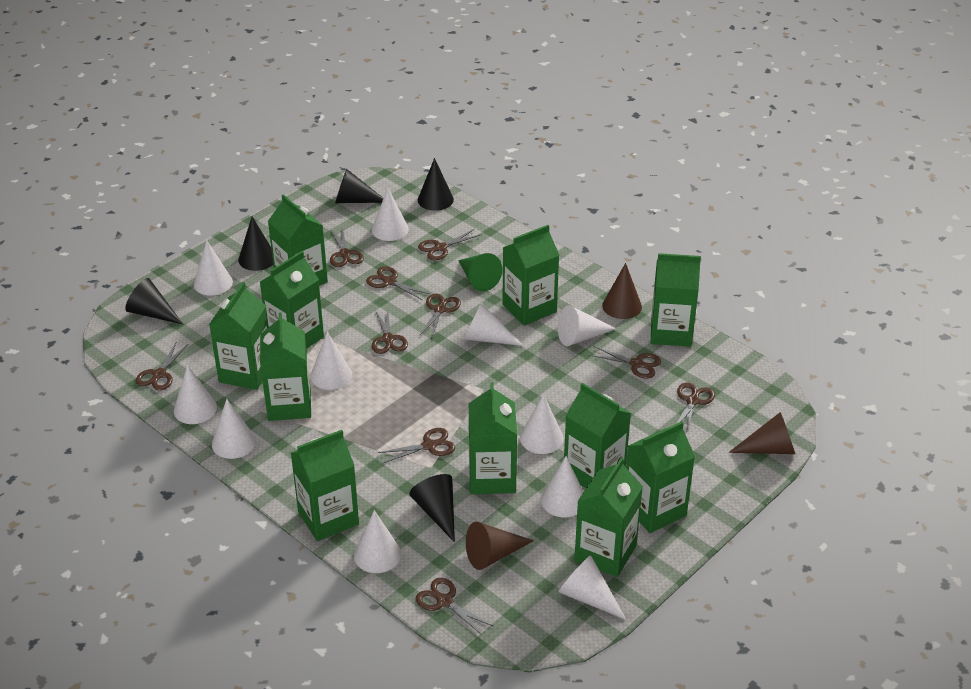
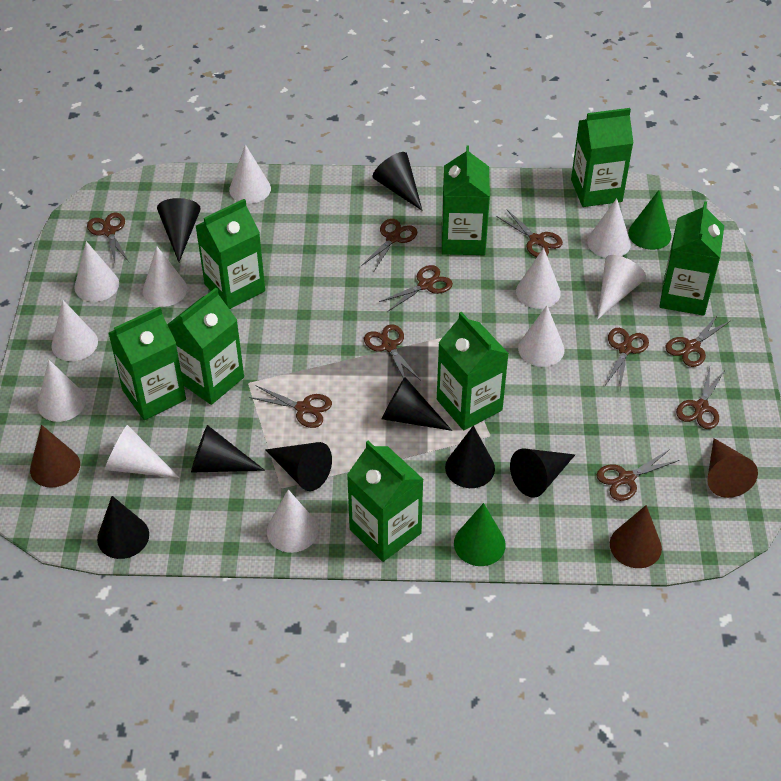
black cone: [125,278,183,324] [238,217,273,271] [335,169,383,203] [409,474,455,542] [418,158,454,211] = 5 -> [97,496,149,559] [157,198,201,262] [191,425,265,473] [265,442,332,491] [373,152,423,211] [382,377,452,431] [445,426,495,488] [510,448,575,498] = 8
green carton: [209,282,269,390] [260,251,324,349] [260,313,311,421] [268,194,328,286] [291,430,359,541] [469,383,517,494] [502,225,559,325] [564,383,631,488] [574,457,643,577] [626,422,695,533] [651,253,701,347] = 11 -> [108,307,186,420] [167,288,244,405] [196,199,265,309] [347,441,424,562] [437,312,509,430] [442,145,490,255] [571,108,633,207] [659,201,724,316] = 8
green cone: [458,253,502,291] = 1 -> [454,503,506,566] [628,190,672,250] = 2

